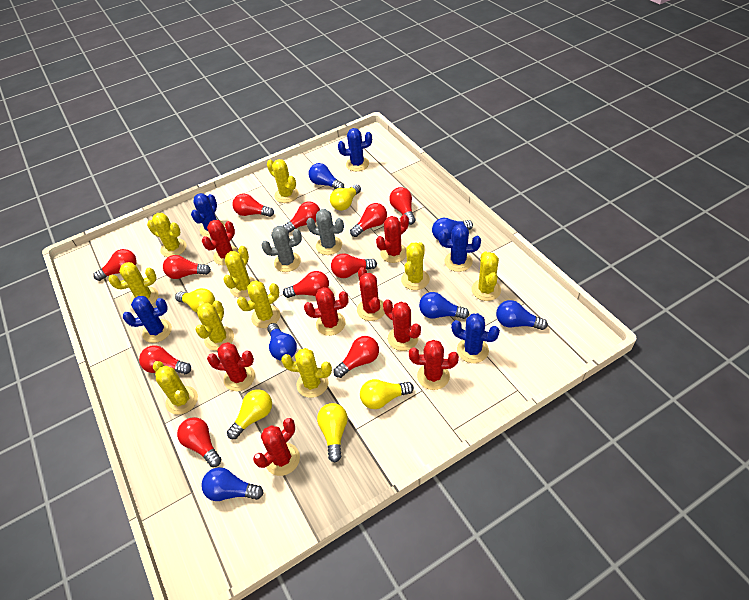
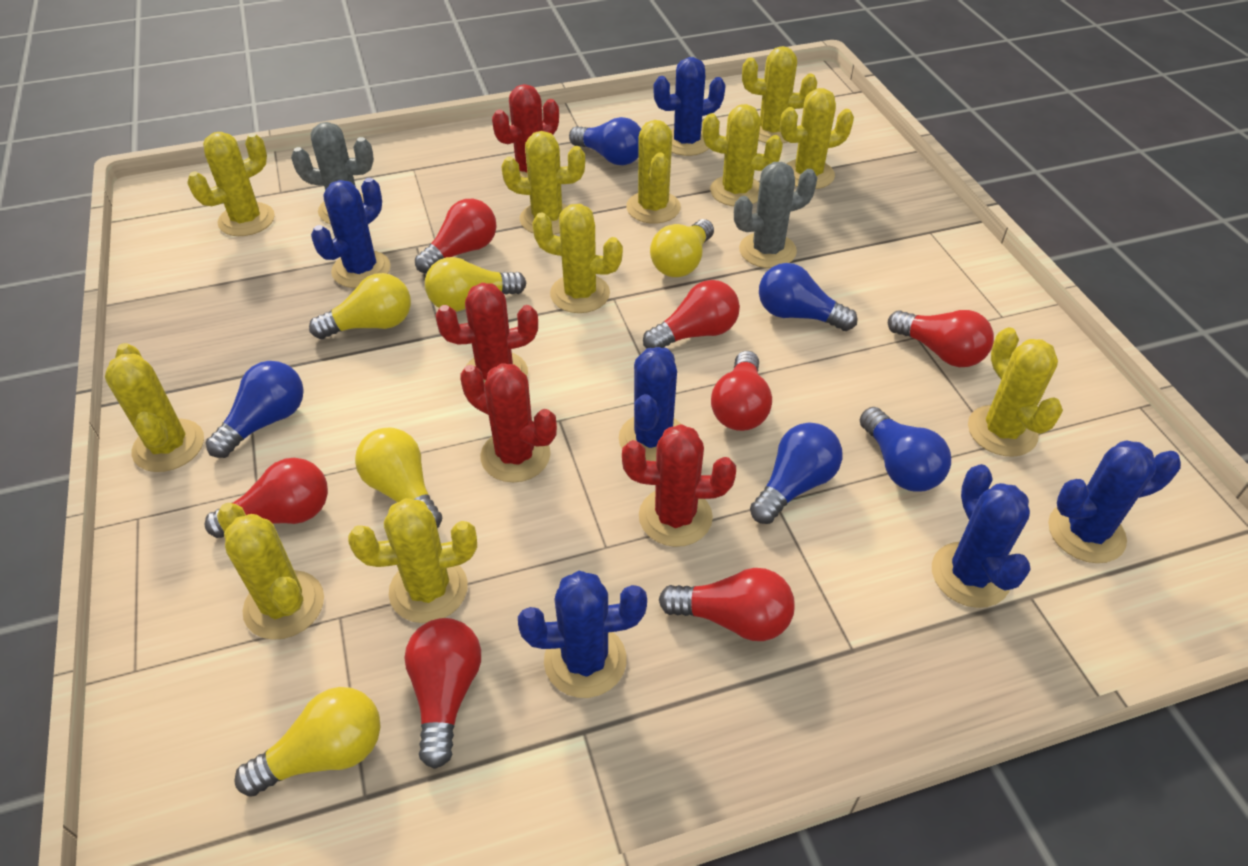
blue cactus: [123,296,172,343] [191,193,225,238] [338,128,372,171] [439,224,481,272] [451,313,500,363] = 5 -> [311,178,391,288] [518,571,647,698] [619,347,681,461] [654,57,726,156] [932,464,1031,608] [1048,441,1181,563] = 6
blue light bulb: [201,467,264,501] [267,323,297,361] [309,163,344,189] [419,292,469,319] [432,218,473,240] [496,300,548,330] = 6 -> [206,361,304,458] [569,117,642,165] [750,423,842,524] [759,263,857,331] [860,407,951,492] = 5
red cactus: [202,220,239,265] [207,342,255,391] [253,418,300,476] [304,287,349,336] [357,267,385,321] [376,214,409,263] [383,299,421,351] [409,340,459,390] = 8 -> [436,283,538,384] [460,363,557,482] [492,84,559,178] [622,424,736,547] = 4
red light bulb: [93,249,137,281] [139,345,191,374] [163,255,211,279] [177,417,221,467] [232,193,274,217] [283,201,320,234] [283,271,329,298] [331,253,377,278] [334,336,379,378] [350,203,387,237] [389,187,416,225] = 11 -> [205,458,328,538] [404,618,481,769] [415,199,496,274] [643,280,740,348] [659,568,795,641] [711,351,772,431] [888,310,994,367] = 7
yellow cactus: [108,262,159,305] [147,213,186,257] [153,361,198,415] [195,301,234,351] [223,246,256,298] [237,280,280,328] [267,159,299,203] [281,348,332,398] [401,242,430,290] [472,252,501,301] = 10 -> [105,343,204,472] [187,132,275,236] [217,503,324,640] [348,498,477,623] [502,131,585,235] [532,204,623,313] [626,120,681,224] [702,104,783,206] [742,46,817,143] [780,88,854,189] [968,327,1063,457] = 11

